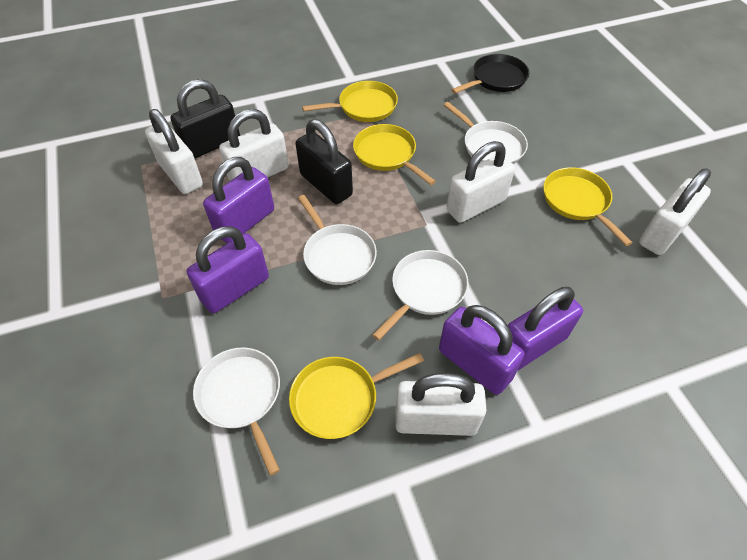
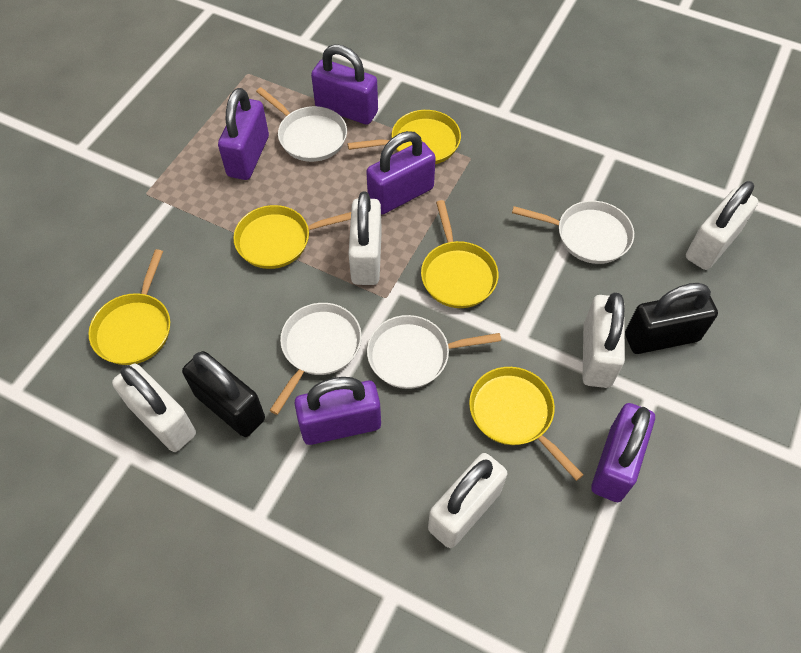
black pan: [452,54,529,94] = 1 -> none = 0
purple padlock: [187,226,269,313] [203,157,274,243] [439,305,525,395] [508,287,583,370] = 4 -> [218,88,269,180] [294,377,381,445] [311,44,378,125] [366,131,436,215] [591,403,655,502] = 5
yellow pan: [289,353,424,439] [302,81,398,122] [353,124,436,185] [543,167,633,246] = 4 -> [88,249,170,365] [233,205,351,269] [347,110,461,164] [421,200,498,308] [469,367,584,481] = 5

